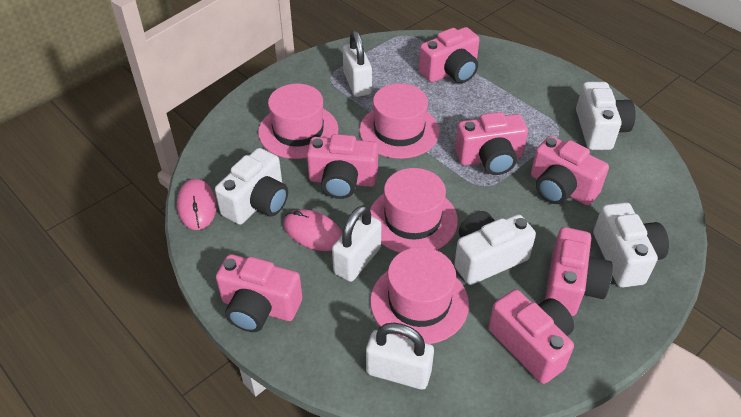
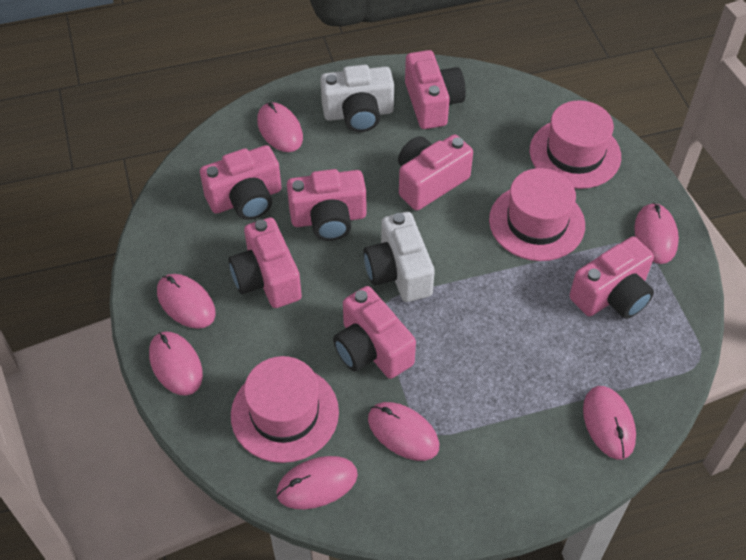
pink hat: [258,84,338,159] [359,83,439,159] [370,168,458,253] [370,247,469,344] = 4 -> [231,356,339,463] [489,168,585,261] [530,100,621,189] = 3
pink mouse: [177,179,216,230] [284,209,343,251] = 2 -> [149,331,203,396] [157,274,216,329] [257,102,303,152] [276,456,358,509] [368,402,439,461] [583,386,636,460] [634,203,679,264] = 7
white camera: [215,148,288,225] [454,211,536,285] [576,82,636,150] [593,202,669,287] = 4 -> [320,65,394,132] [363,212,435,302] = 2
white padlock: [332,205,381,282] [343,30,372,97] [366,323,434,390] = 3 -> none = 0

